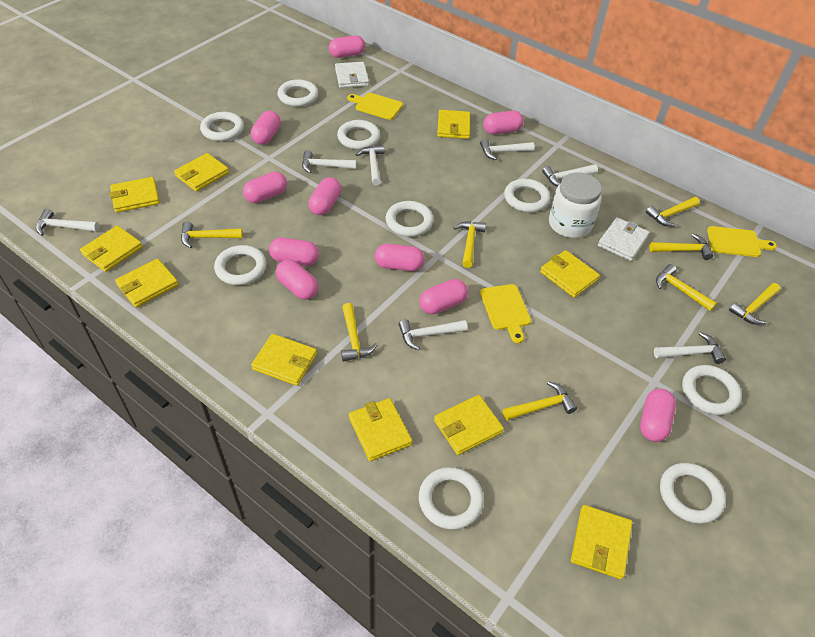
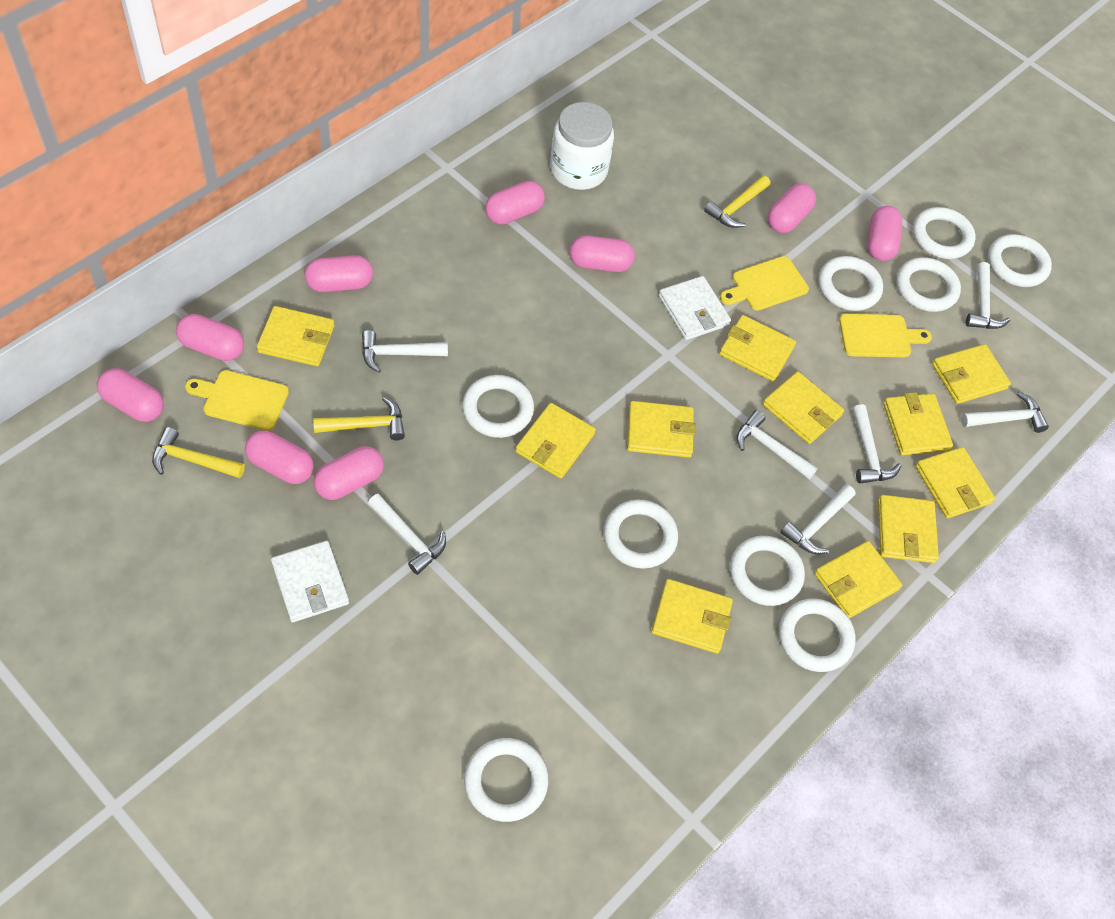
pink capsule: [243,172,287,203] [251,111,281,145] [269,237,319,266] [276,260,318,300] [308,177,341,215] [329,35,365,58] [375,244,425,271] [419,279,468,314] [483,111,524,134] [640,389,676,442] = 10 -> [97,368,164,422] [176,314,244,361] [245,431,314,484] [305,255,373,292] [314,446,384,500] [485,181,545,225] [570,235,635,272] [768,183,816,233] [868,206,902,261] = 9
yellow hammer: [181,222,243,248] [341,303,377,362] [454,221,486,268] [503,381,577,420] [646,197,700,227] [649,234,713,260] [656,264,717,311] [729,283,781,325] = 8 -> [152,427,245,478] [313,397,405,440] [704,175,770,228] = 3
yellow wallet: [80,225,143,272] [110,177,160,213] [115,258,179,307] [174,153,229,192] [251,334,317,386] [349,398,412,461] [434,395,504,455] [437,110,470,139] [540,250,600,298] [571,505,632,579] = 10 -> [257,306,335,366] [516,403,596,479] [627,401,696,458] [652,579,733,654] [719,315,796,381] [763,371,844,444] [814,541,902,618] [878,495,939,563] [883,392,953,455] [916,447,995,518] [932,344,1011,404] = 11

